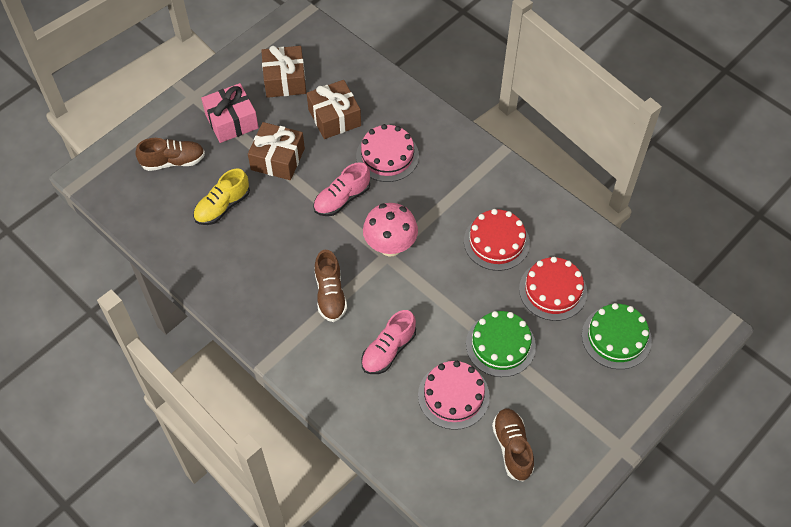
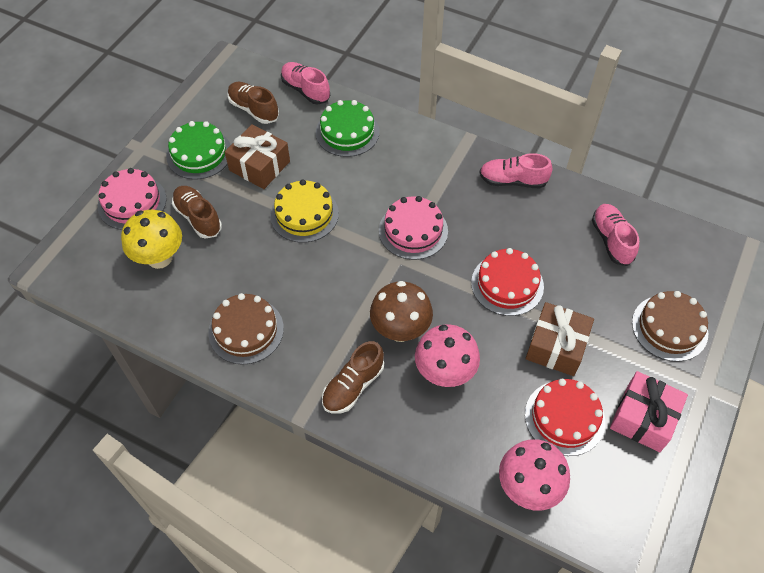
brown cake: none = 0 -> [208,293,284,365] [632,291,708,362] = 2
brown gift: [248,122,305,180] [261,45,306,98] [307,80,361,139] = 3 -> [225,124,290,189] [526,302,594,376] = 2
brown mushroom: none = 0 -> [370,281,433,342] = 1
pink mushroom: [363,203,418,257] = 1 -> [415,324,480,387] [499,439,570,511] = 2
pink shoe: [313,162,370,216] [361,310,416,374] = 2 -> [281,62,330,104] [479,153,552,188] [592,204,639,266] = 3
yellow cake: none = 0 -> [270,179,339,243] = 1
yellow mushroom: none = 0 -> [121,210,182,269] = 1
yellow shoe: [193,168,250,225] = 1 -> none = 0

